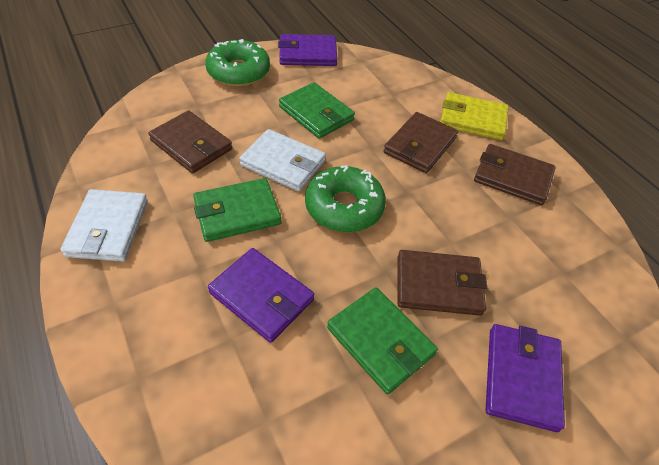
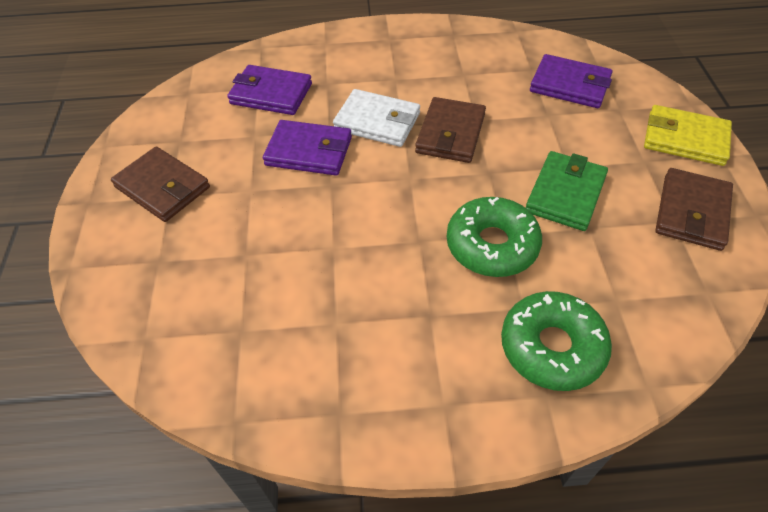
brown wallet: [148,110,232,173] [384,112,458,173] [397,250,487,316] [474,144,556,205] = 4 -> [111,146,210,222] [415,97,486,163] [655,168,733,251] = 3
green wallet: [193,178,282,242] [279,82,355,139] [327,287,438,394] = 3 -> [526,151,608,231] = 1
white wallet: [60,189,148,262] [239,129,326,191] = 2 -> [333,89,420,147] = 1

